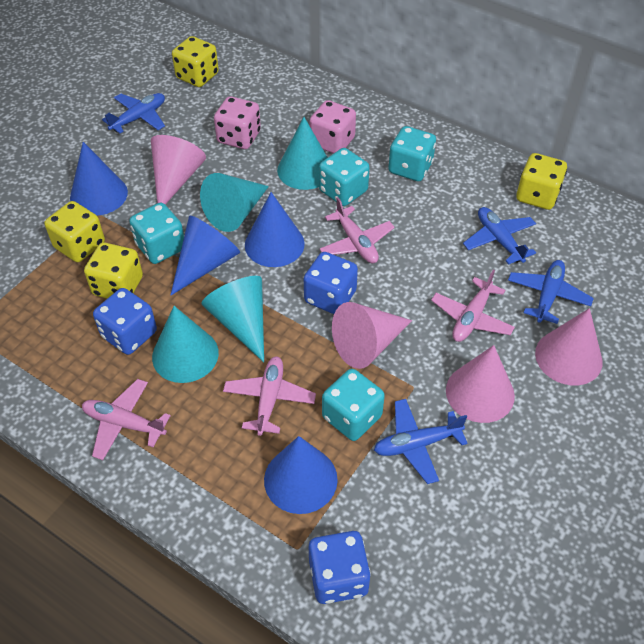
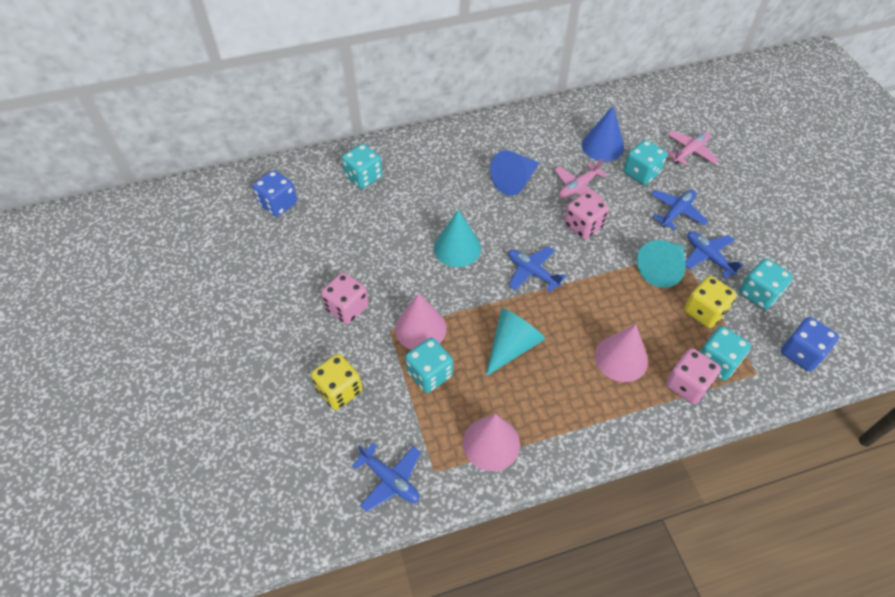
blue cone: [70,142,128,216] [171,216,240,295] [245,192,305,267] [264,436,338,514] = 4 -> [490,150,539,196] [582,105,624,162] = 2
blue dice: [93,288,157,355] [304,252,358,314] [309,531,371,604] = 3 -> [253,170,297,217] [781,317,839,371] = 2
pink cone: [151,135,206,205] [332,302,412,369] [446,345,515,423] [535,308,603,385] = 4 -> [395,293,447,350] [463,414,520,471] [595,324,648,382] = 3
pink dice: [214,96,261,149] [310,100,356,154] = 2 -> [321,273,369,324] [564,192,609,240] [666,348,721,404] = 3
pink plane: [82,379,171,460] [223,357,316,436] [320,197,395,263] [431,270,515,342] = 4 -> [554,158,608,201] [667,130,719,166] = 2
turquoise cone: [152,306,219,383] [200,173,269,232] [201,276,264,362] [277,117,328,190] = 4 -> [434,210,481,267] [486,308,545,376] [637,240,686,288] = 3
turquoise dice: [129,203,184,264] [319,148,370,206] [322,369,385,441] [388,126,436,181] = 4 -> [342,144,383,189] [405,338,453,393] [624,140,667,185] [700,326,751,381] [739,258,793,310] = 5
yellow dice: [44,201,105,262] [84,242,143,299] [172,36,219,87] [516,153,567,210] = 4 -> [311,354,362,410] [684,276,737,328] = 2

